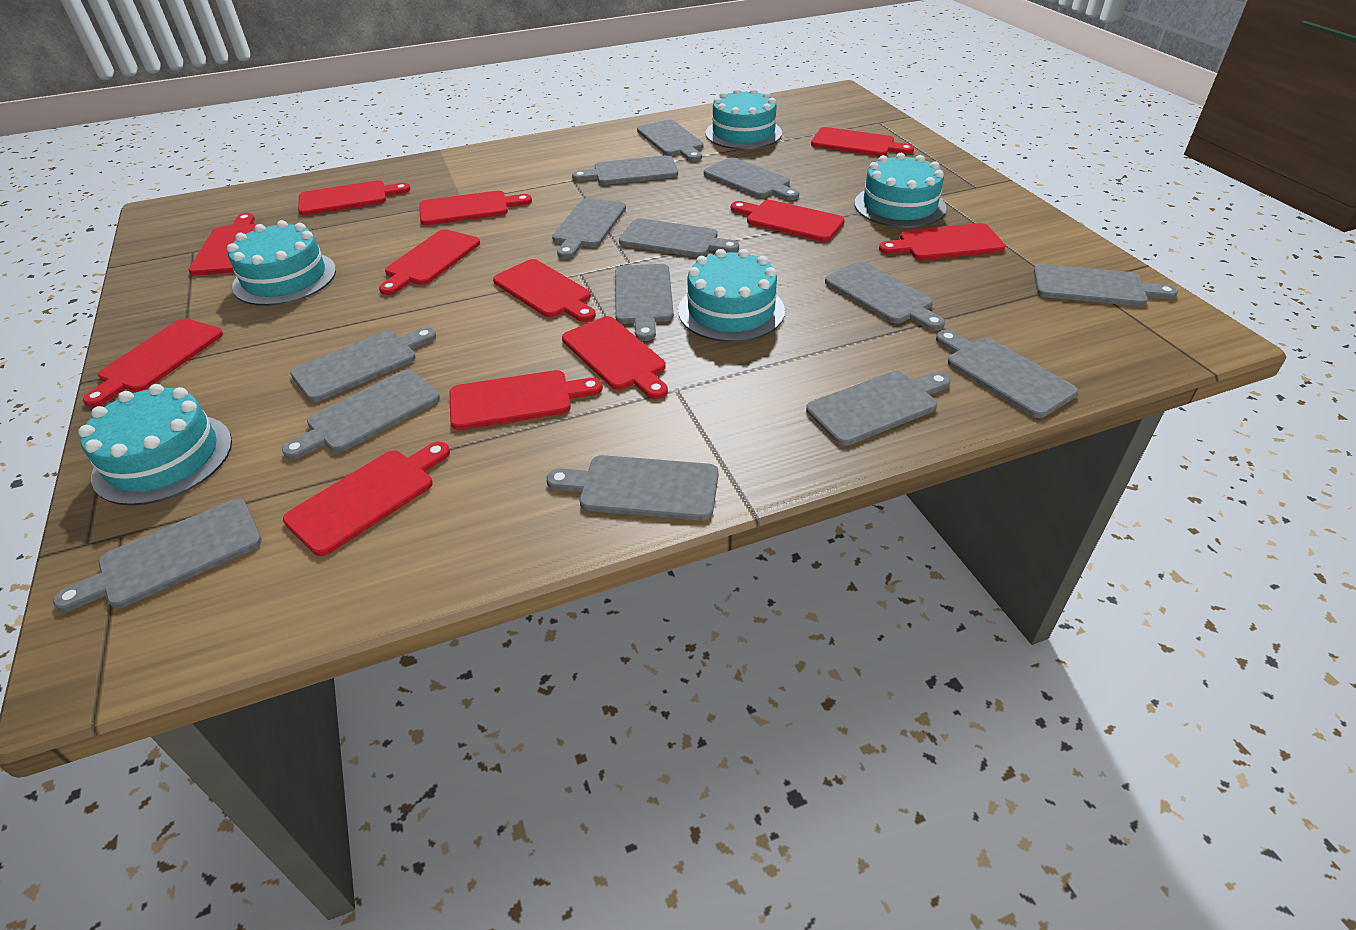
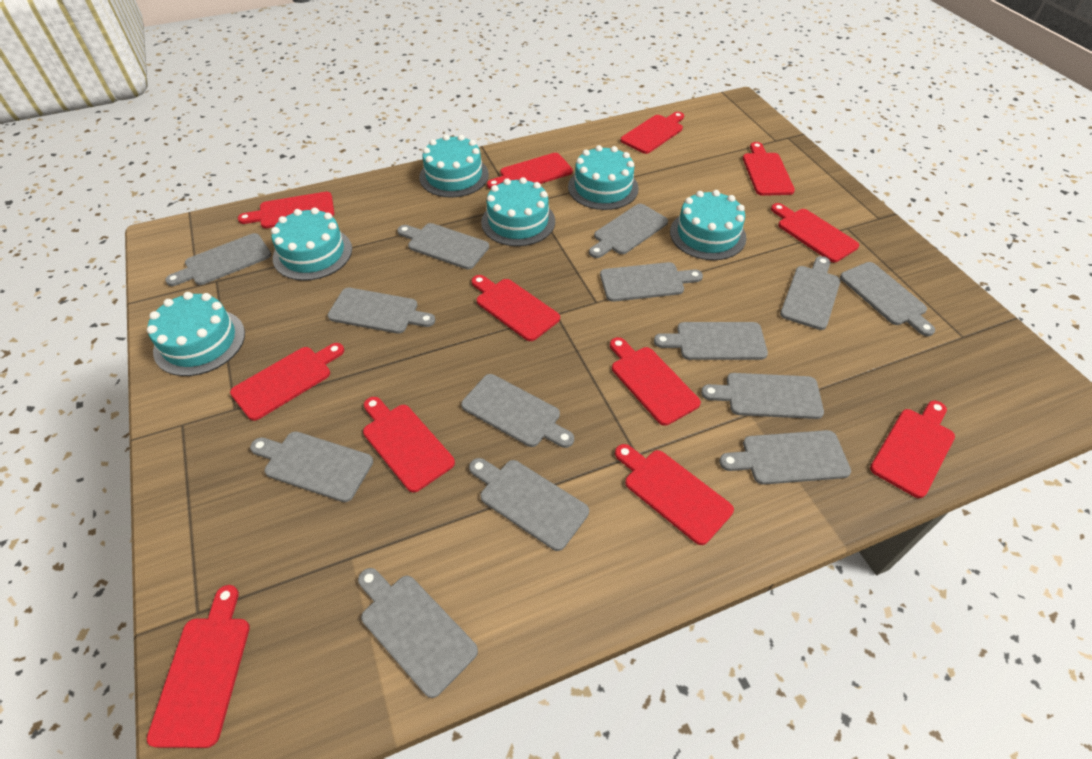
turquoise cake: [78,384,232,505] [227,220,336,306] [678,249,785,342] [705,88,782,149] [854,153,946,228] = 5 -> [147,292,245,376] [271,207,352,281] [419,134,489,197] [481,177,555,246] [568,145,639,210] [670,190,747,260] = 6

